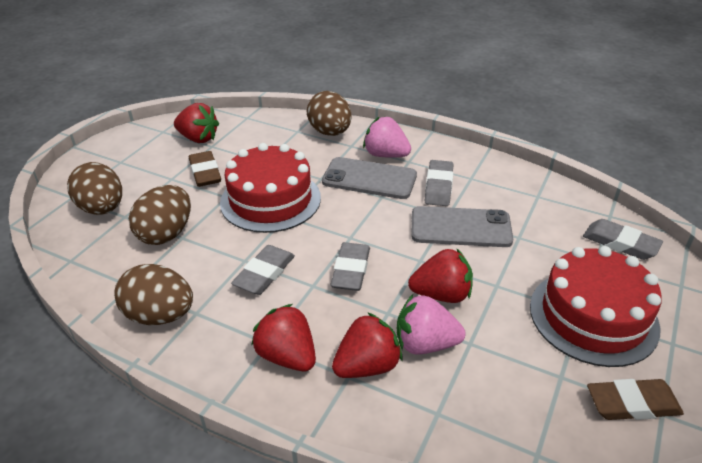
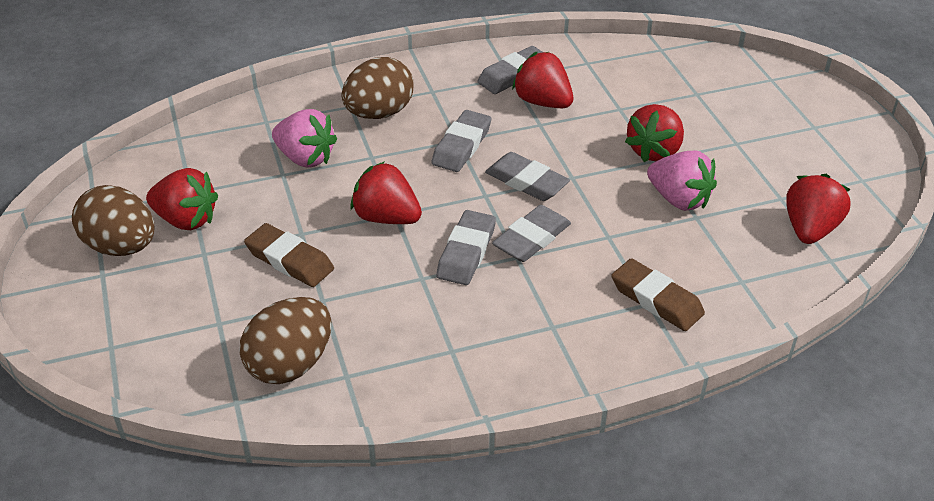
brown egg: [67,162,122,215] [114,264,193,325] [129,185,191,245] [307,91,352,136] = 4 -> [72,185,154,256] [240,297,331,384] [342,57,414,119] = 3
grey eraser: [231,245,295,295] [330,242,370,291] [425,160,453,206] [583,219,663,260] = 4 -> [431,110,491,172] [436,210,496,285] [477,46,543,94] [485,152,570,201] [492,205,571,262] = 5
grey phone: [322,157,417,199] [411,206,513,247] = 2 -> none = 0
red cake: [220,143,321,233] [530,246,662,367] = 2 -> none = 0
red strawberry: [174,103,219,143] [251,304,316,371] [332,312,402,378] [408,249,473,303] = 4 -> [146,168,218,230] [350,161,422,224] [512,52,573,108] [625,104,684,162] [786,174,851,244] = 5

